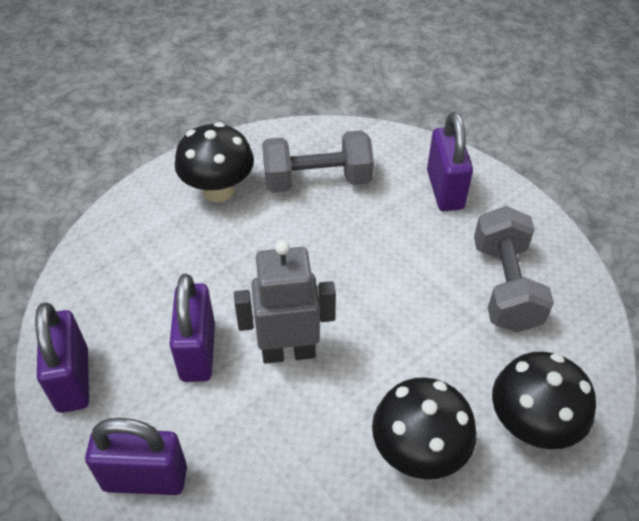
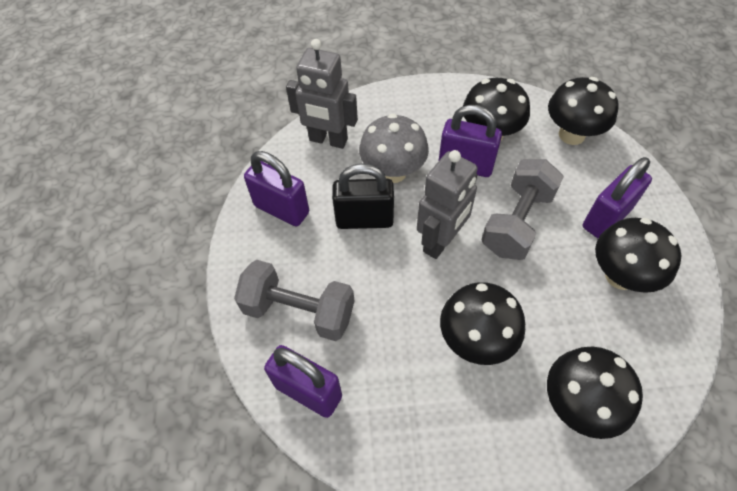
black mushroom: [175,122,254,202] [372,377,477,479] [492,351,596,449] = 3 -> [440,282,525,365] [463,78,530,142] [547,346,643,439] [548,77,619,145] [595,218,681,293] = 5
black padlock: none = 0 -> [332,163,394,229] = 1
grey mushroom: none = 0 -> [359,114,429,183] = 1
grey robot: [234,240,336,364] = 1 -> [286,39,358,149] [417,150,478,259] = 2

